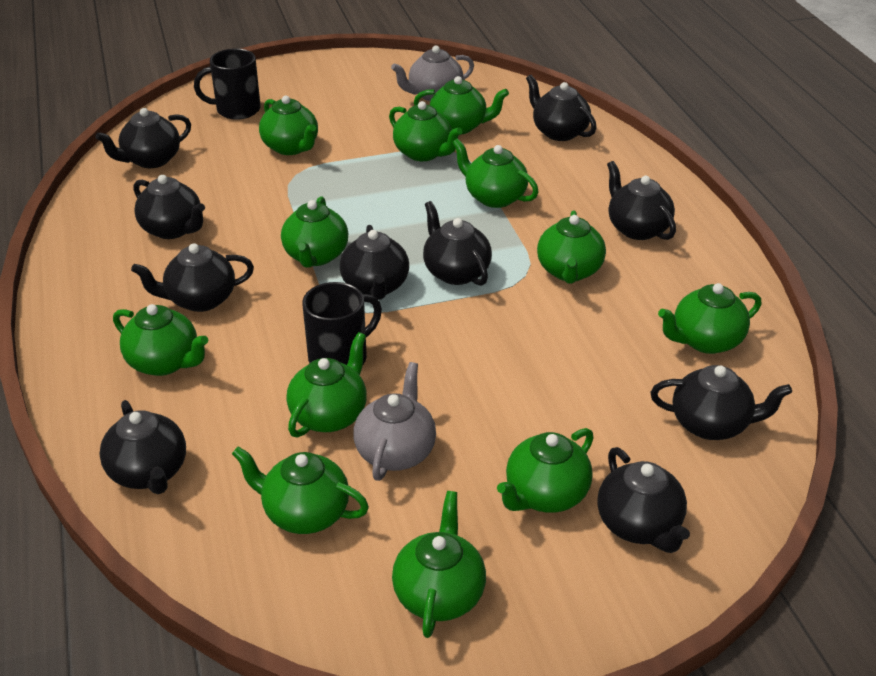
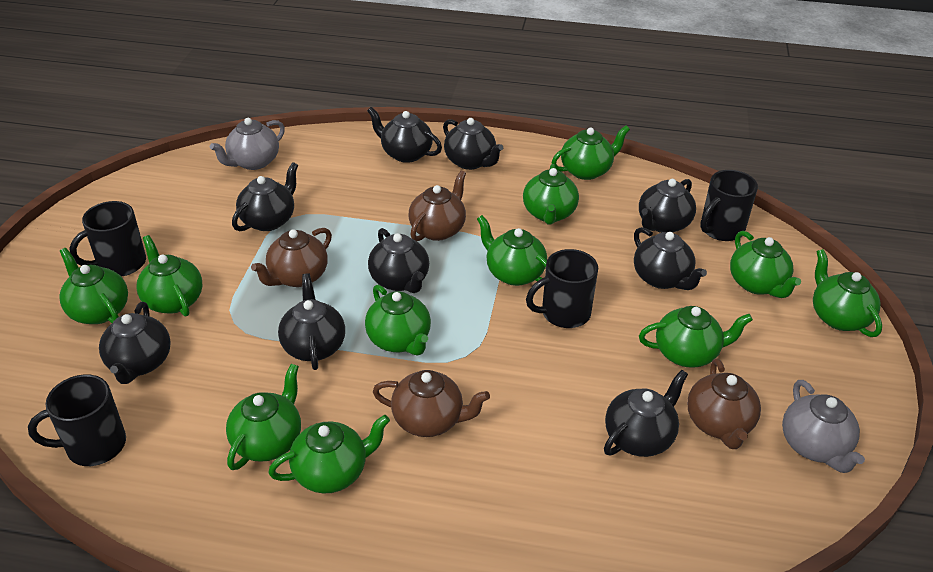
black mug: [194,49,261,120] [302,282,382,365] = 2 -> [28,374,126,466] [69,201,146,277] [526,249,598,328] [700,170,758,241] = 4
black teapot: [95,108,191,168] [100,400,186,494] [131,243,254,312] [134,175,205,239] [340,225,409,300] [423,201,492,286] [526,75,597,141] [597,447,690,553] [607,161,676,240] [651,365,792,440] = 10 -> [99,302,171,384] [232,162,298,231] [278,273,345,370] [367,107,442,163] [368,228,429,293] [443,118,503,170] [604,370,688,457] [634,227,707,290] [639,179,696,233] = 9
brown teapot: none = 0 -> [251,228,332,287] [373,370,490,437] [408,170,466,241] [687,359,761,449] = 4
green teapot: [113,304,208,376] [232,447,369,534] [259,96,318,155] [281,196,348,268] [287,332,367,438] [389,101,462,161] [392,491,486,638] [414,76,509,135] [452,138,539,208] [497,428,594,513] [537,211,606,284] [658,283,761,354] = 12 -> [59,248,128,324] [136,235,203,316] [226,364,301,470] [268,415,390,493] [365,285,431,355] [477,215,547,286] [523,164,579,225] [552,126,630,180] [639,306,753,368] [730,231,801,298] [813,249,882,337] = 11

